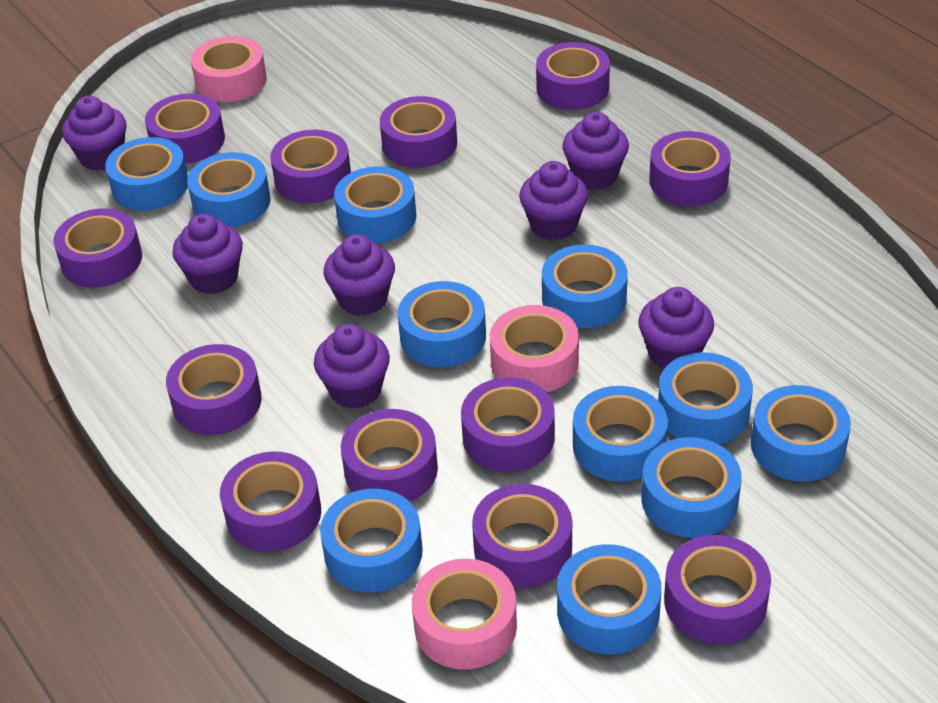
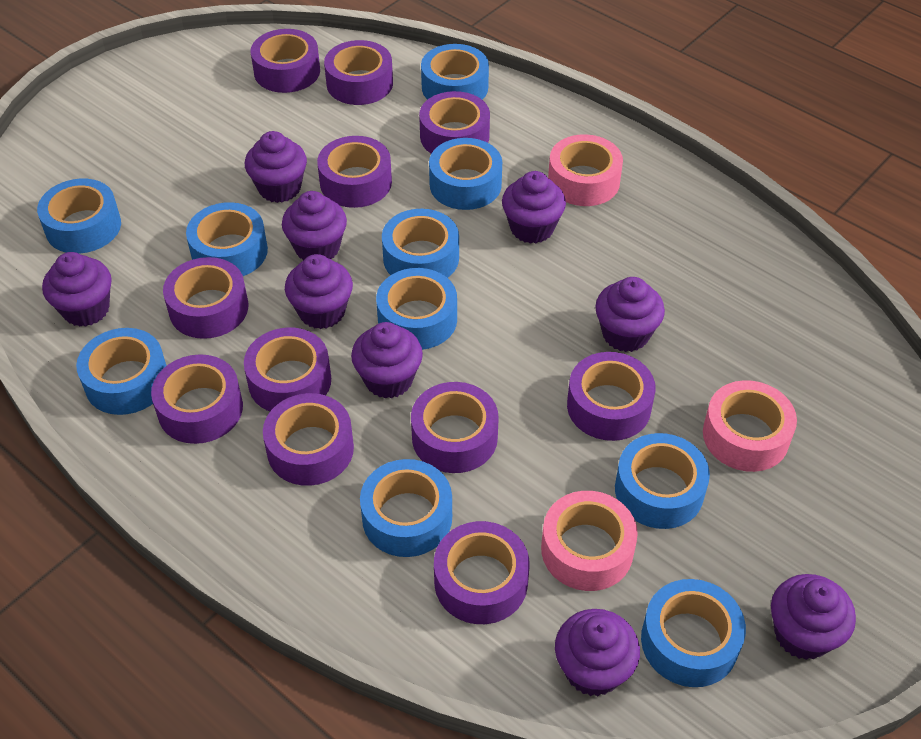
blue tape: [105,137,188,211] [187,152,271,227] [320,489,423,593] [334,166,416,243] [398,281,486,368] [542,245,628,328] [557,544,662,654] [573,386,668,482] [641,437,741,538] [658,352,753,444] [751,385,851,482] = 11 -> [37,179,121,254] [76,328,166,415] [186,202,268,276] [360,459,452,557] [376,268,457,350] [382,209,459,278] [421,44,489,100] [429,138,502,210] [615,433,710,529] [641,579,746,687] = 10
purple cupcake: [62,96,127,171] [172,214,243,294] [314,324,390,409] [324,234,395,316] [519,161,588,240] [562,112,629,190] [638,287,714,369] = 7 -> [42,252,112,327] [245,131,307,203] [282,191,347,261] [285,254,353,329] [351,322,423,399] [502,171,566,244] [555,609,640,696] [595,277,665,352] [771,574,856,660] = 9
purple tape: [53,208,142,288] [145,94,225,164] [166,344,262,435] [220,451,321,552] [270,130,351,203] [341,409,438,502] [380,96,457,168] [461,377,555,472] [472,484,572,588] [536,42,610,110] [649,131,731,206] [664,535,771,645] = 12 -> [151,354,243,444] [163,257,248,339] [244,328,331,411] [251,29,320,93] [263,393,354,486] [317,136,392,208] [324,40,393,105] [411,382,499,473] [419,91,490,154] [434,521,530,624] [567,352,656,441] = 11

